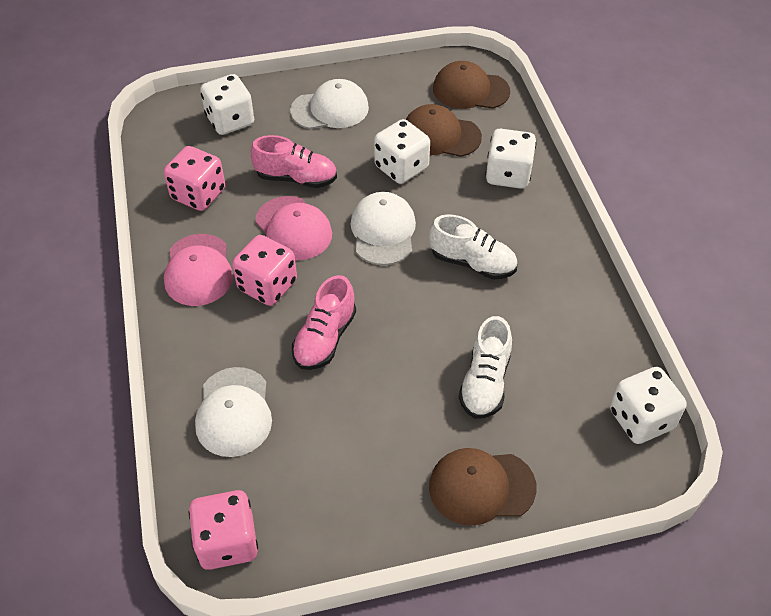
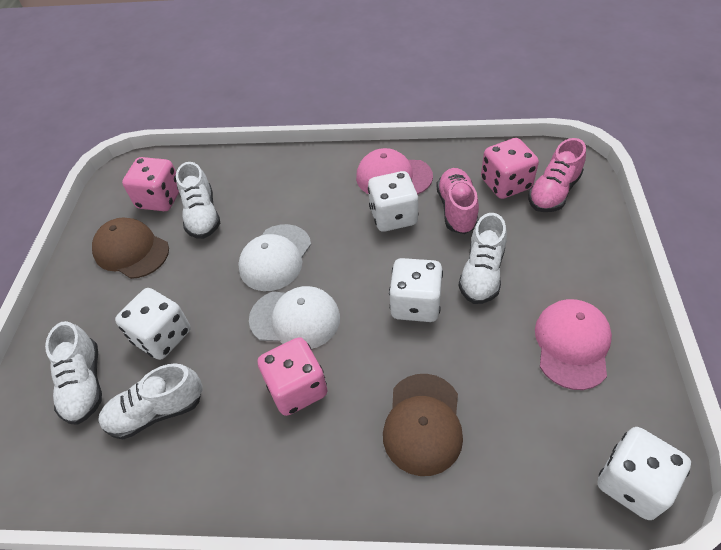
brown cap: [406,104,482,157] [429,448,537,526] [433,61,510,109] = 3 -> [92,218,169,279] [383,374,463,476] = 2
white cap: [195,367,272,457] [290,79,369,129] [351,192,416,265] = 3 -> [238,224,311,291] [249,286,340,349] = 2
white shoe: [429,214,517,279] [459,316,512,419] = 2 -> [45,321,102,425] [98,363,203,439] [176,162,220,239] [458,213,507,304] = 4

